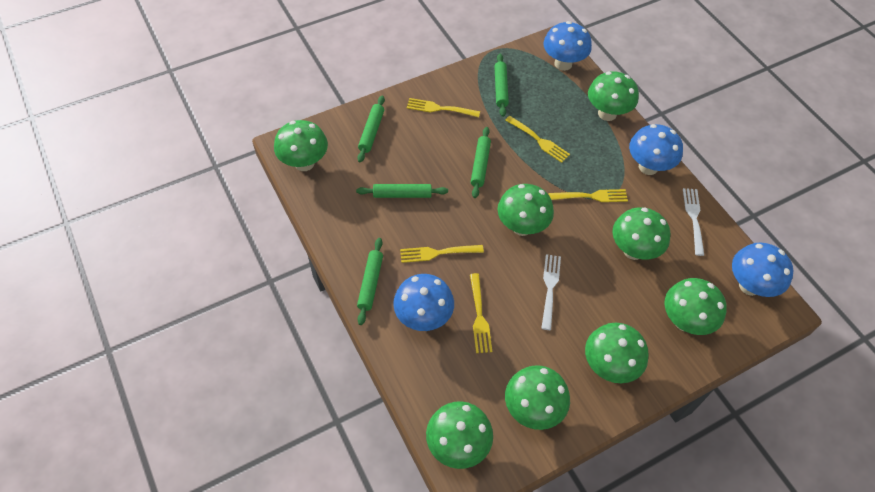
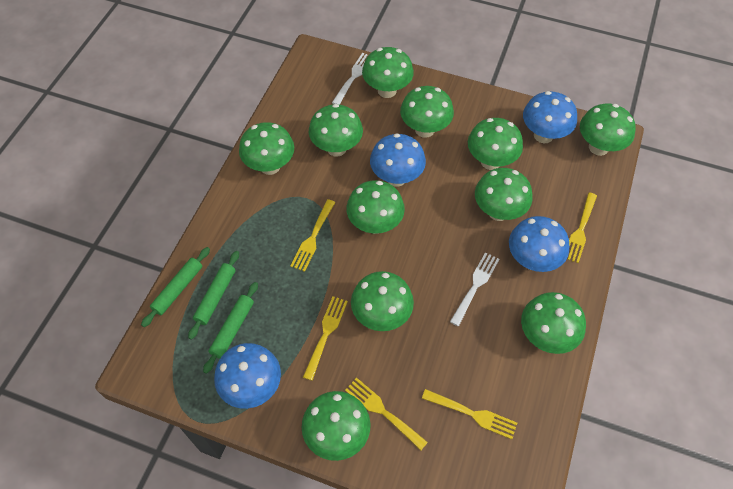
green mushroom: [274,120,328,171] [426,401,493,469] [498,184,554,236] [505,365,570,430] [585,323,649,383] [588,71,639,121] [612,207,670,260] [665,278,727,335] = 8 -> [239,122,294,175] [302,391,371,461] [309,104,363,157] [346,180,405,234] [351,271,414,331] [362,47,414,98] [400,86,454,138] [468,118,523,170] [475,168,533,221] [521,292,586,354] [580,104,636,156] = 11
green rolling pin: [356,184,448,198] [357,95,385,162] [357,238,383,325] [471,127,491,198] [494,54,509,117] = 5 -> [141,247,210,327] [188,251,239,340] [203,282,258,374] = 3

